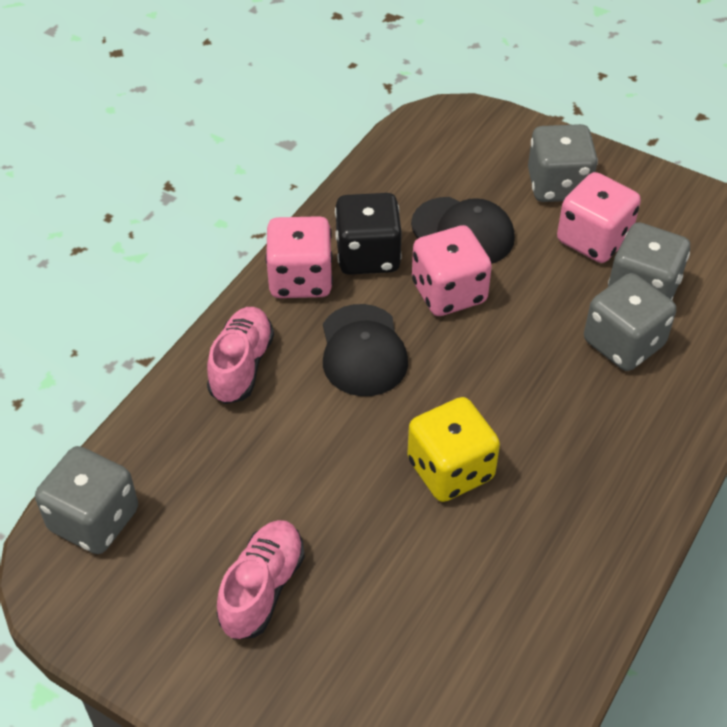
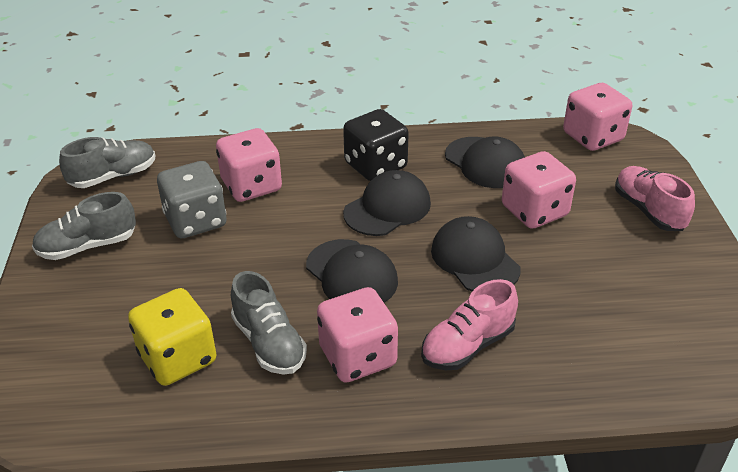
black cap: [323,304,408,396] [411,197,515,264] = 2 -> [306,239,398,303] [343,170,431,236] [431,216,520,291] [445,136,525,188] = 4
grey dice: [35,446,138,554] [528,124,598,202] [584,273,676,371] [608,222,690,300] = 4 -> [157,161,227,238] = 1
grey shoe: none = 0 -> [32,192,136,260] [59,137,155,188] [231,271,307,375] = 3
pink dice: [265,216,333,298] [412,225,492,316] [557,172,641,263] = 3 -> [216,128,282,202] [317,287,398,383] [502,151,576,229] [563,83,632,151] = 4

